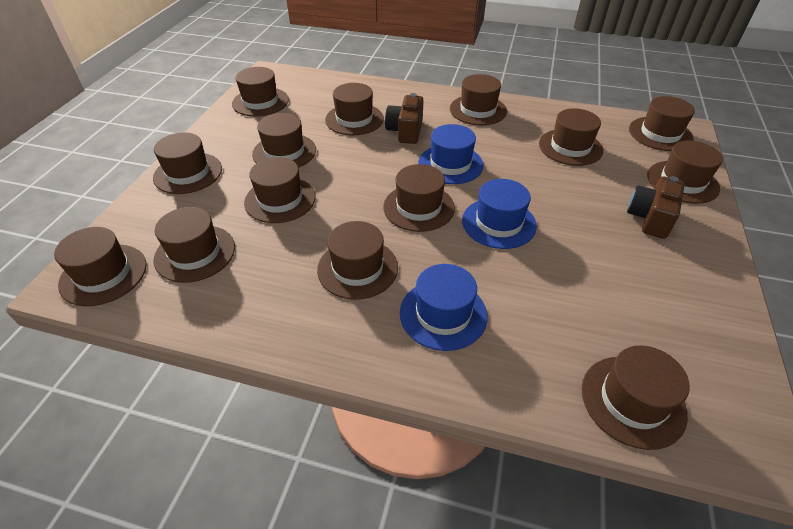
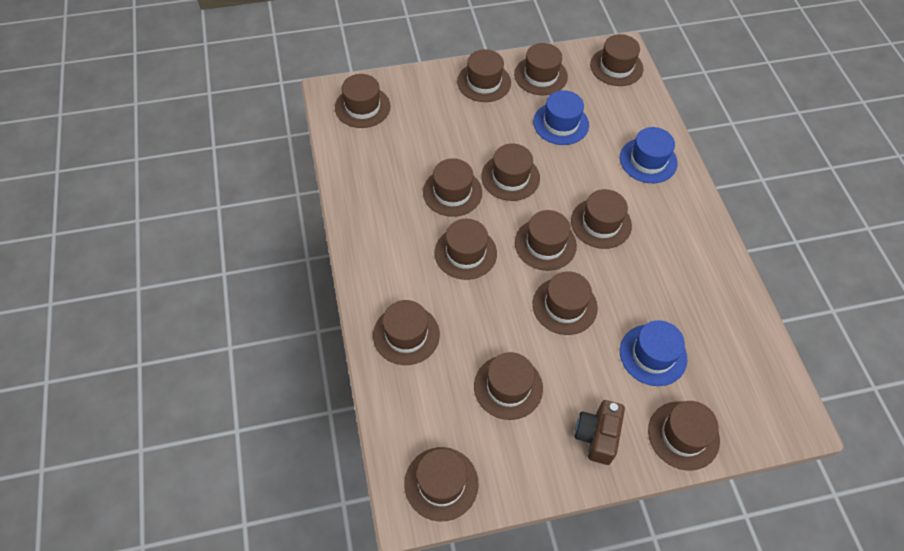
brown camera: [385,93,424,144] [627,176,685,239] = 2 -> [575,400,625,465] = 1

